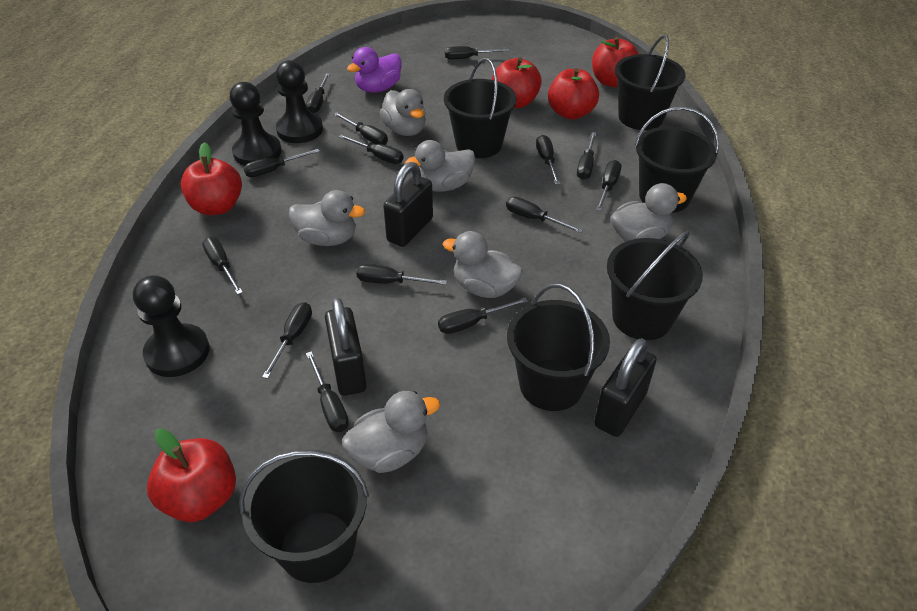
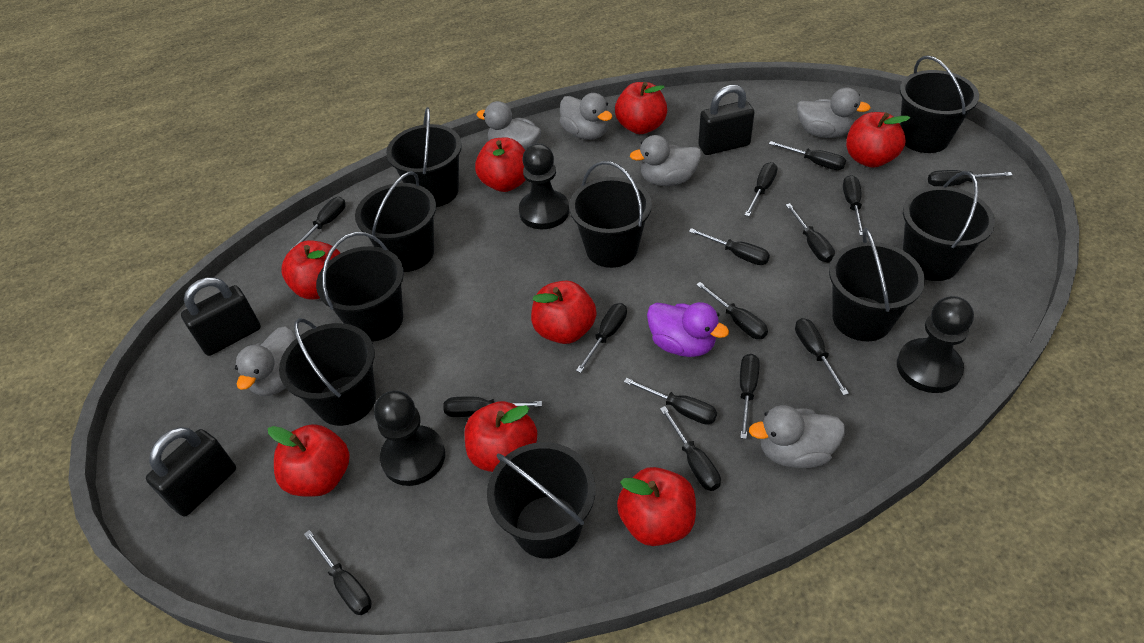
black bucket: [239,450,369,583] [444,58,516,158] [507,284,610,411] [607,231,703,340] [615,35,686,130] [634,107,719,213] = 6 -> [279,318,376,426] [316,232,404,341] [355,171,436,272] [386,107,462,207] [487,442,595,559] [569,161,652,268] [829,228,925,341] [900,55,979,153] [903,171,995,281] = 9
black screwdriver: [202,237,243,295] [244,149,320,177] [262,302,312,379] [306,73,330,113] [306,351,349,432] [333,112,388,145] [339,135,403,164] [356,264,447,285] [438,297,528,334] [445,46,509,60] [506,197,583,233] [536,135,560,184] [577,132,596,180] [596,160,622,211] = 14 -> [290,197,346,250] [304,530,372,615] [443,396,542,417] [576,303,627,373] [624,378,717,425] [660,406,721,491] [689,228,770,265] [696,282,768,339] [740,354,760,439] [745,162,778,216] [769,141,846,170] [786,203,835,263] [795,318,849,395] [843,175,863,236] [928,170,1013,186] = 15
red apple: [147,429,236,522] [181,142,242,215] [492,57,542,108] [548,68,599,120] [592,37,639,87] = 5 -> [268,424,350,497] [281,240,340,300] [465,401,537,472] [475,138,526,192] [531,280,596,344] [615,82,667,134] [617,467,696,546] [846,112,910,168] = 8

